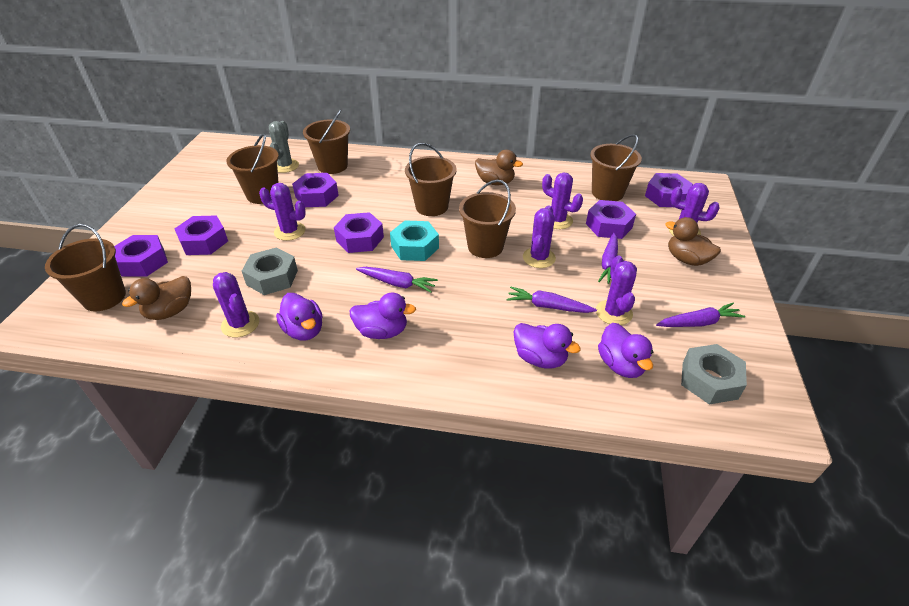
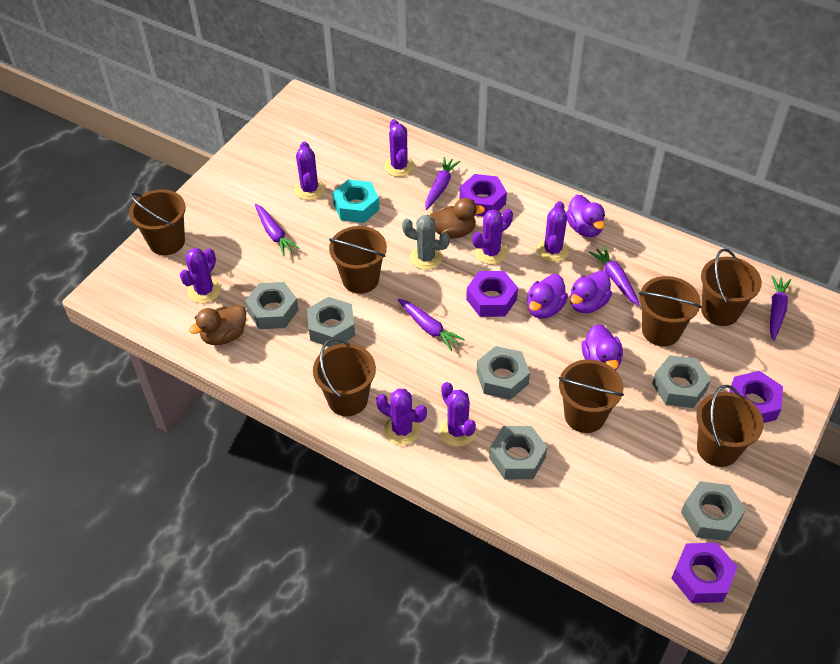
brown bucket: [45,224,126,311] [227,133,279,204] [303,109,350,174] [405,143,456,216] [459,179,516,258] [590,134,642,201] = 6 -> [129,189,186,255] [313,338,376,416] [329,226,387,294] [558,359,624,433] [639,276,701,346] [696,385,764,467] [701,249,762,326] = 7
brown duck: [122,276,191,320] [475,150,523,185] [665,217,721,266] = 3 -> [189,305,246,345] [429,198,485,238] = 2
grey nut: [242,248,298,295] [681,344,747,404] = 2 -> [245,282,299,329] [307,297,355,347] [476,346,530,400] [489,426,547,479] [652,355,711,408] [681,481,746,541] = 6
purple cactus: [213,272,259,337] [259,183,306,241] [523,205,556,268] [542,173,583,229] [596,256,637,325] [669,183,719,236] = 6 -> [180,248,221,303] [294,141,325,200] [376,388,427,445] [384,119,414,177] [439,382,476,447] [472,209,513,264] [537,201,569,262] = 7
purple carrot: [356,267,438,293] [506,287,597,313] [598,233,618,284] [656,303,745,327] = 4 -> [255,204,300,256] [397,298,465,351] [425,157,460,210] [589,246,640,306] [770,275,791,341] = 5
purple nut: [114,235,168,277] [174,215,228,255] [292,173,339,207] [334,212,384,253] [586,200,636,239] [645,173,693,207] = 6 -> [460,174,507,216] [466,271,518,317] [671,543,737,603] [730,371,783,423] = 4

